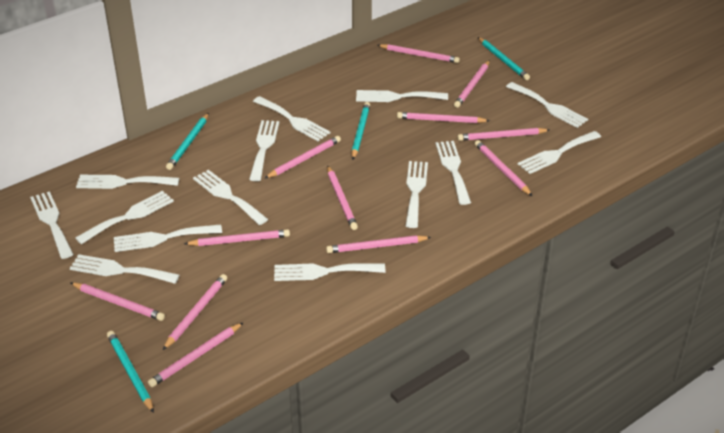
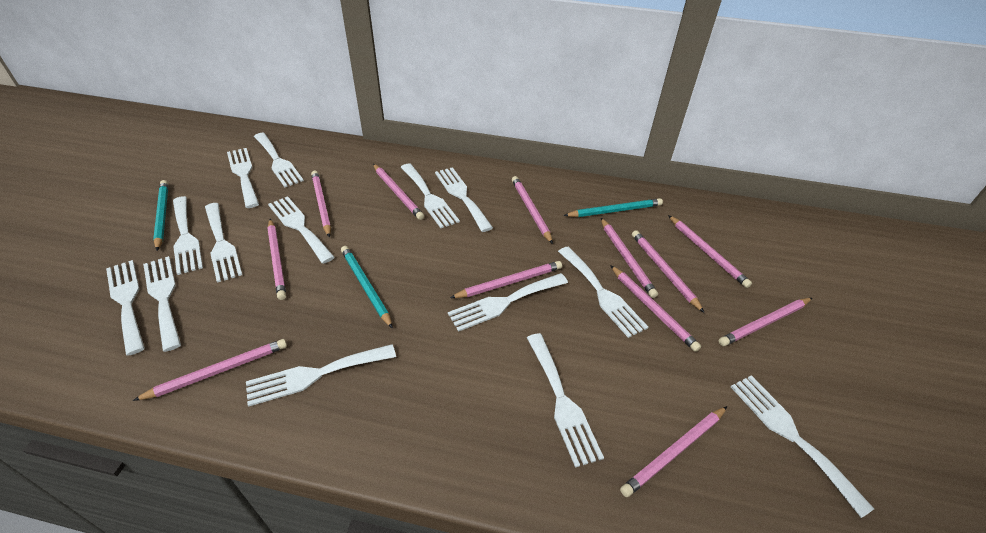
turquoise pencil: [107,331,154,413] [166,113,209,170] [352,102,370,160] [478,37,530,80] = 4 -> [153,180,168,251] [341,246,393,329] [563,198,663,217] = 3

